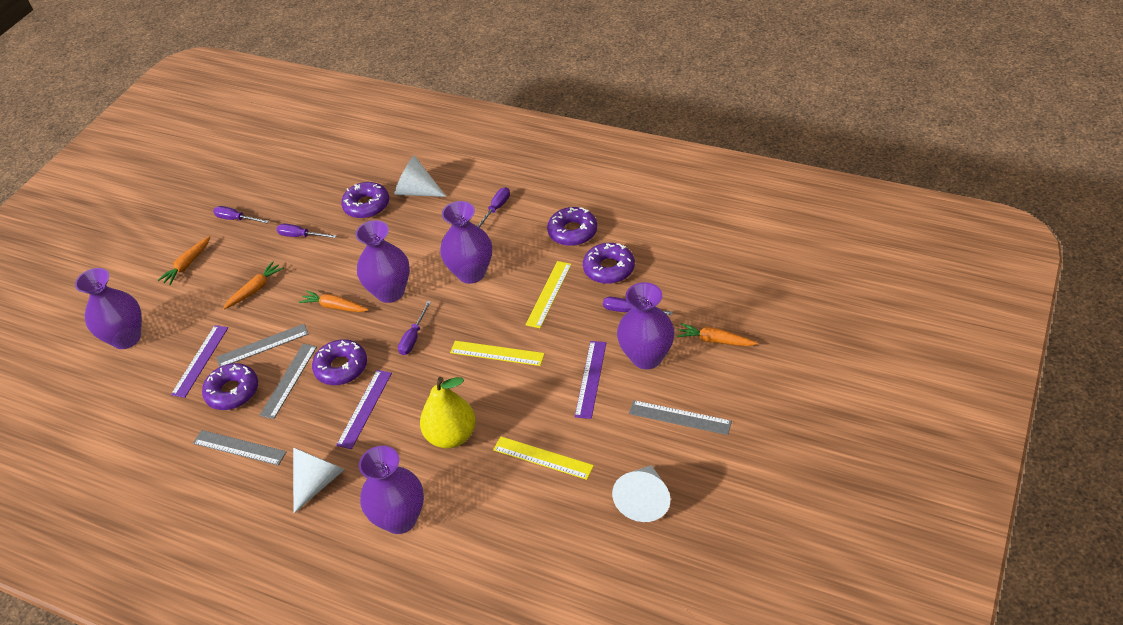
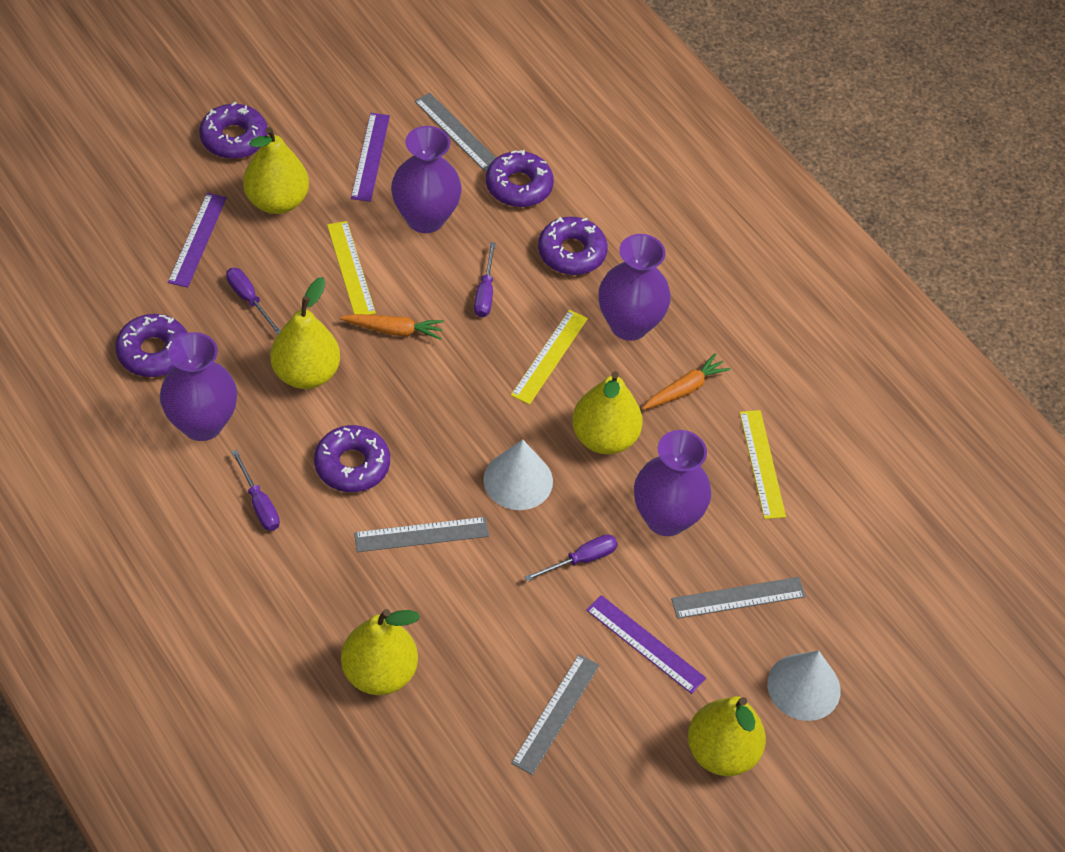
orange carrot: [158,236,210,285] [223,262,284,309] [299,290,369,312] [677,323,758,346] = 4 -> [340,314,444,340] [642,353,731,410] = 2
purple screwdriver: [213,206,269,223] [277,224,337,238] [398,301,431,355] [478,187,510,227] [603,297,673,315] = 5 -> [226,268,281,335] [231,449,280,531] [474,242,496,317] [524,534,618,581] = 4
purple vase: [75,268,142,349] [355,220,410,303] [359,446,424,534] [440,201,492,284] [617,282,675,369] = 5 -> [160,332,237,441] [391,126,462,233] [599,234,671,341] [634,430,711,536] = 4
white cone: [293,447,345,513] [394,155,446,197] [612,465,671,522] = 3 -> [483,440,553,510] [767,651,841,721] = 2
yellow pear: [420,377,476,448] = 1 -> [243,127,309,214] [270,277,340,389] [341,609,420,695] [572,371,643,454] [688,696,766,776] = 5

